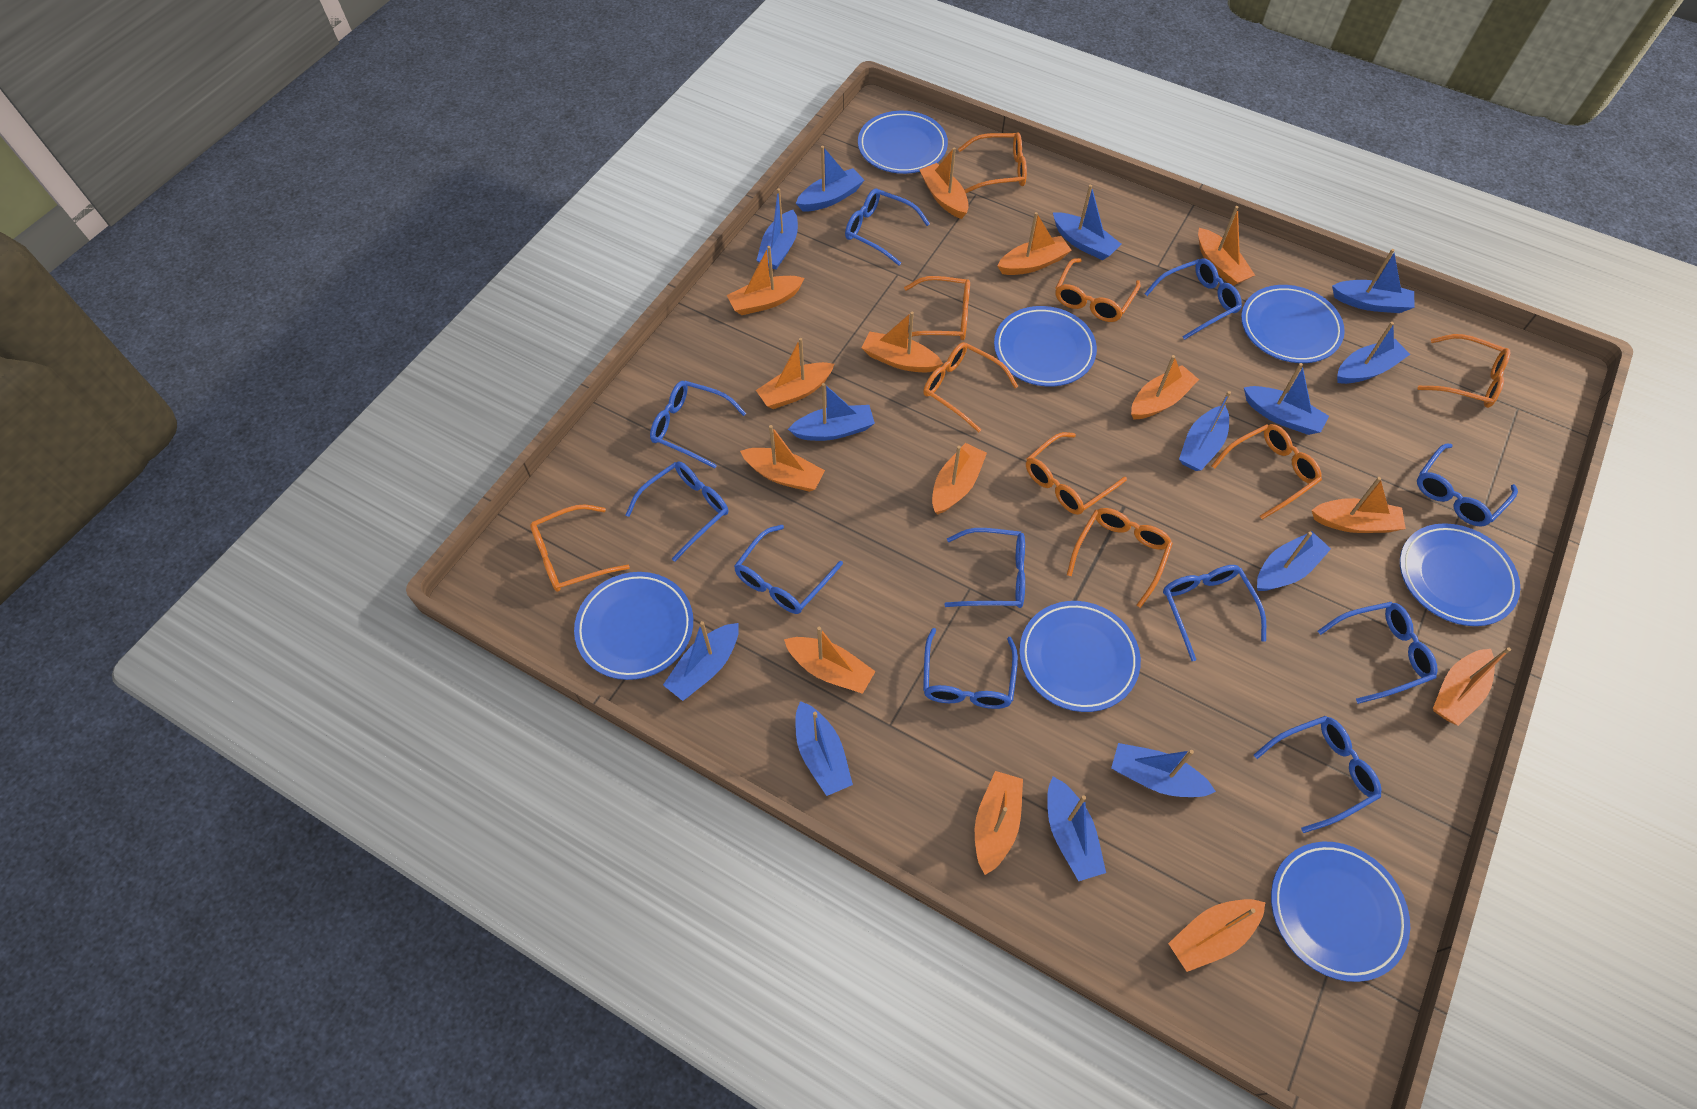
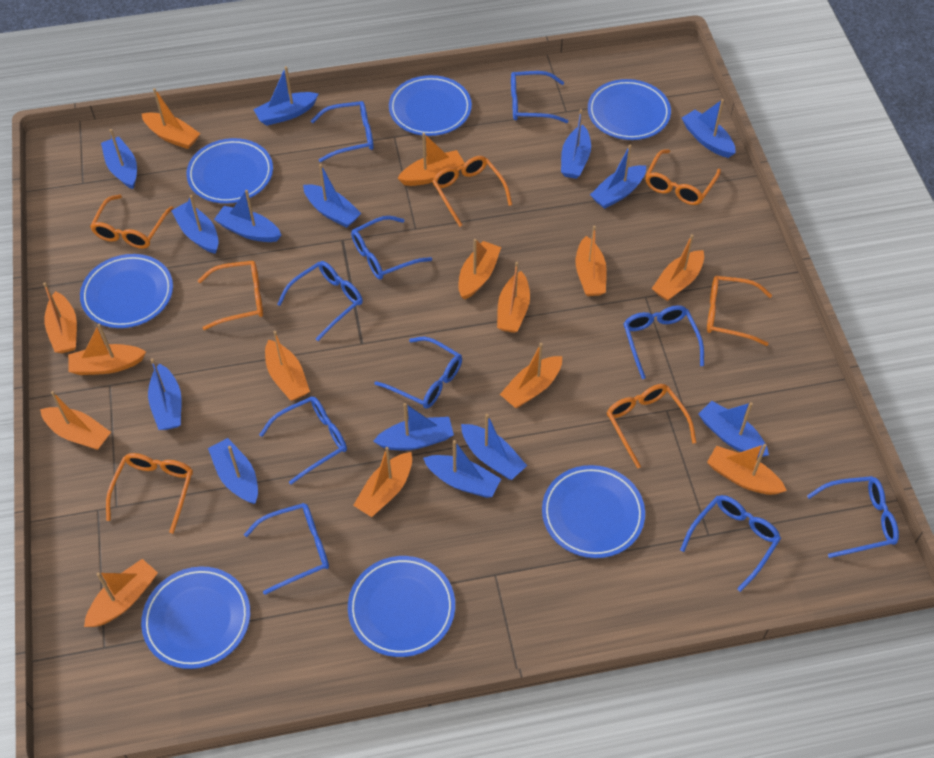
blue boat: [663,621,739,701] [756,188,798,269] [788,383,875,441] [795,701,853,796] [796,146,864,211] [1047,777,1106,881] [1053,185,1122,260] [1111,743,1216,797] [1179,391,1231,471] [1244,363,1329,435] [1257,531,1331,591] [1332,249,1415,313] [1337,322,1410,384] = 13 -> [101,129,137,189] [148,358,181,430] [171,195,219,254] [208,438,258,504] [214,190,281,242] [253,66,318,126] [303,164,362,228] [373,403,454,451] [423,440,501,498] [461,414,527,480] [561,109,591,179] [590,145,646,209] [682,99,736,158] [698,401,769,458] = 14
blue glasses: [626,461,728,562] [650,381,746,469] [734,525,843,614] [845,189,930,266] [923,628,1018,709] [944,528,1025,608] [1144,259,1242,340] [1163,565,1266,661] [1254,716,1381,833] [1318,602,1438,704] [1417,444,1518,527] = 11 -> [244,503,329,595] [259,396,347,484] [277,261,363,341] [311,101,374,162] [351,216,432,279] [374,337,462,409] [511,71,568,123] [623,305,704,379] [680,495,781,592] [807,476,899,558] = 10
orange glasses: [530,504,630,592] [904,276,970,340] [923,342,1018,432] [958,132,1027,193] [1026,432,1127,515] [1055,258,1140,322] [1067,508,1173,608] [1211,424,1322,520] [1418,334,1511,408] = 9 -> [90,194,174,249] [106,453,193,534] [198,261,263,330] [432,156,512,227] [607,384,696,468] [645,149,721,205] [707,276,772,346] = 7

